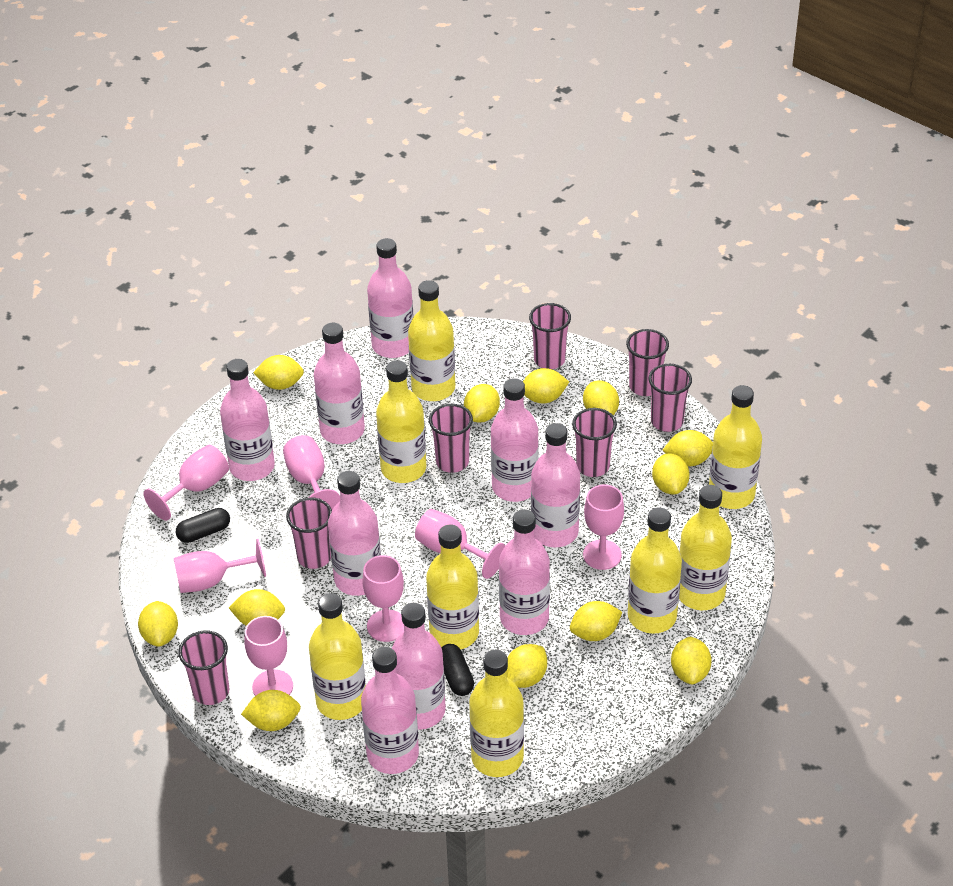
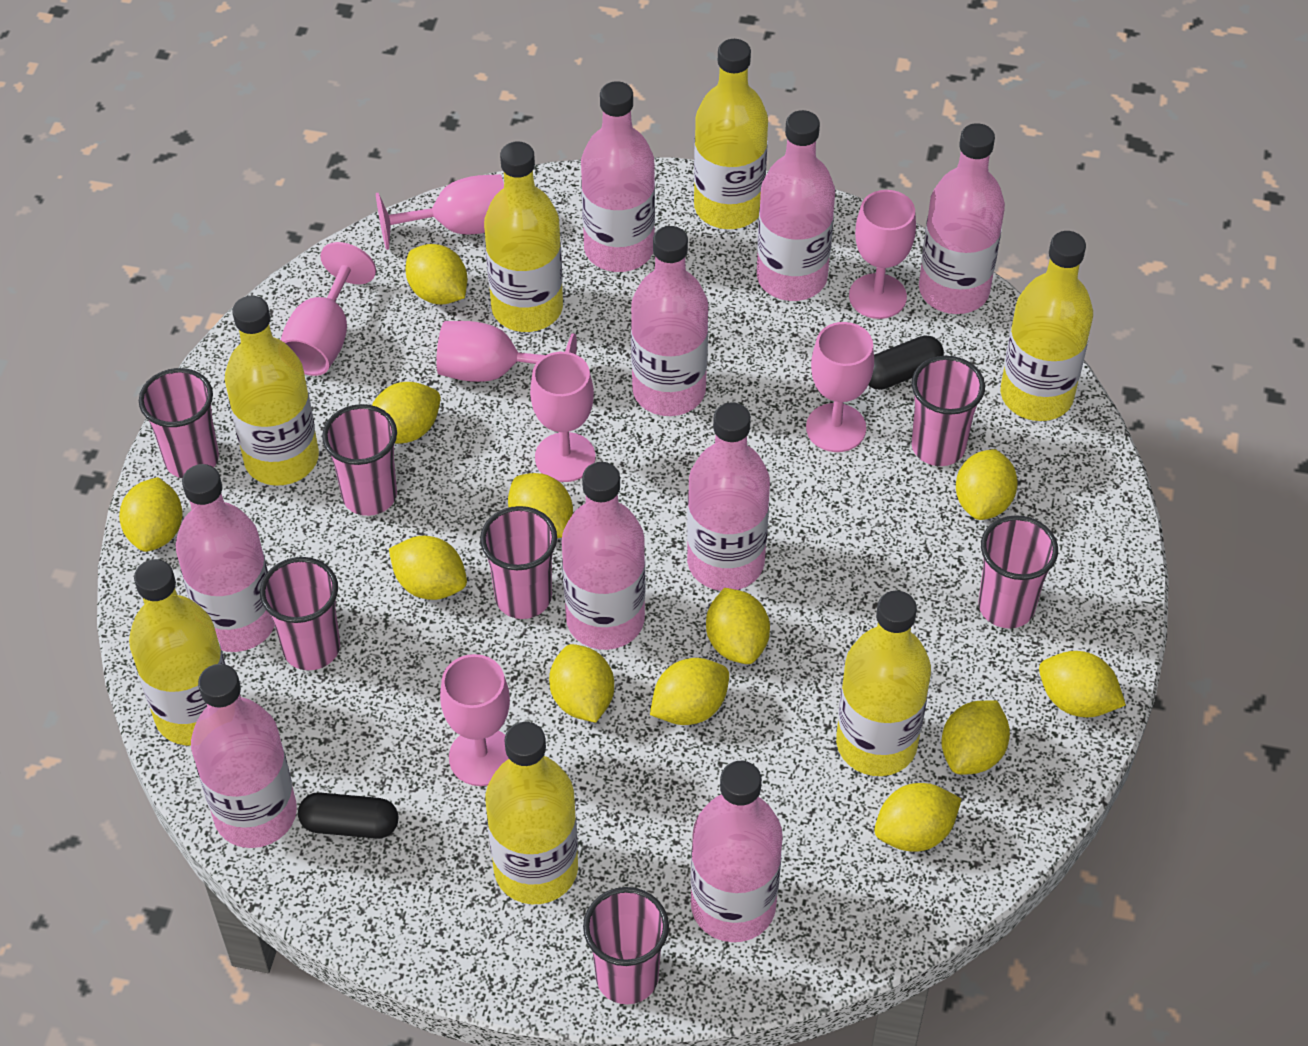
yellow bottle: [309,593,366,720] [376,360,426,483] [408,280,455,401] [426,524,479,649] [469,650,524,777] [628,508,682,634] [679,485,732,610] [709,385,762,509] = 8 -> [129,559,226,745] [225,296,319,486] [484,141,563,332] [486,722,578,904] [694,39,768,229] [836,591,931,776] [1001,231,1093,421] = 7

